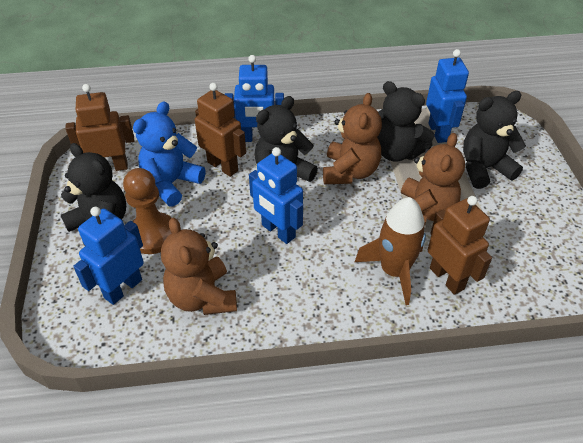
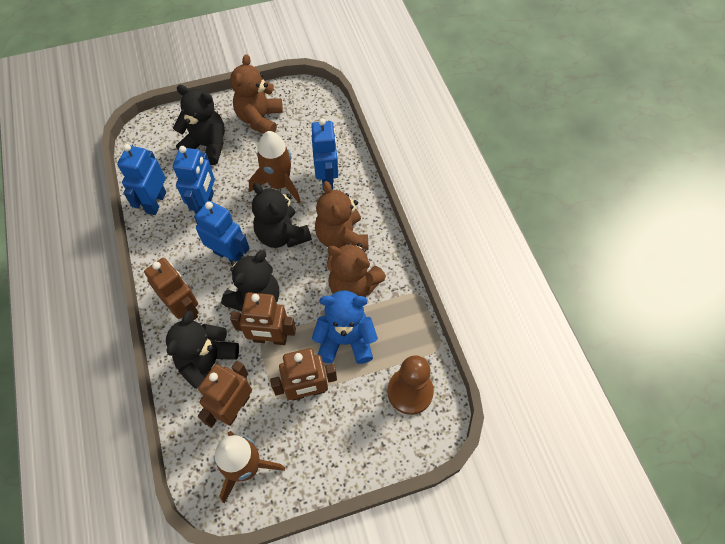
brown robot: [65,84,134,171] [195,83,246,177] [428,196,492,295] = 3 -> [144,258,199,321] [198,361,252,428] [230,292,296,345] [270,348,337,401] = 4
brown rocket: [355,197,426,305] = 1 -> [214,431,285,504] [249,131,301,203] = 2

